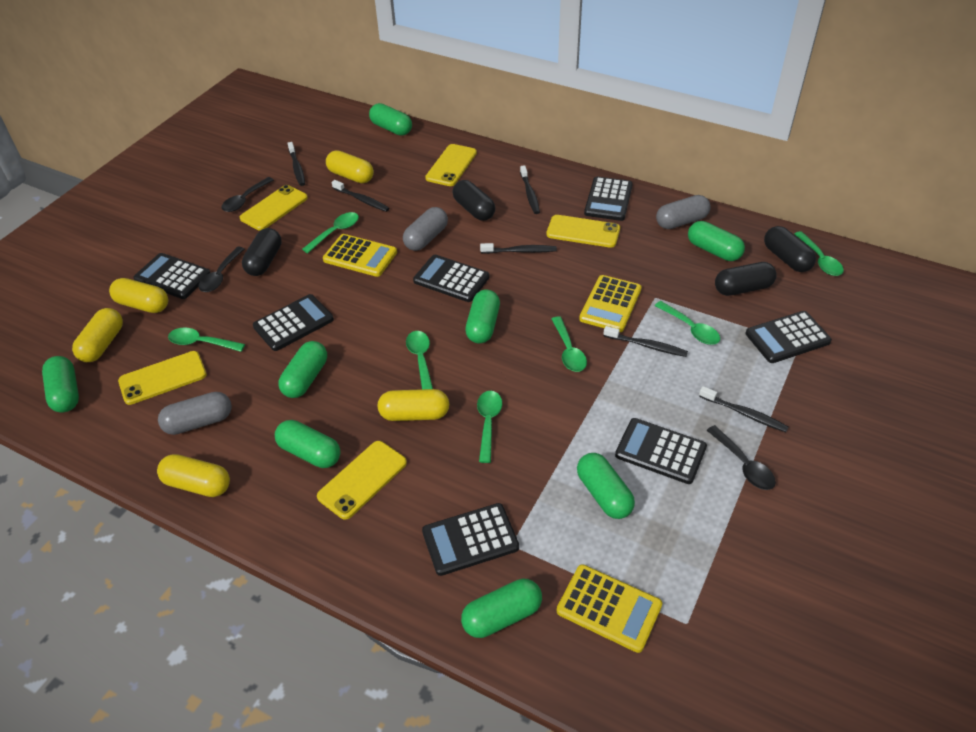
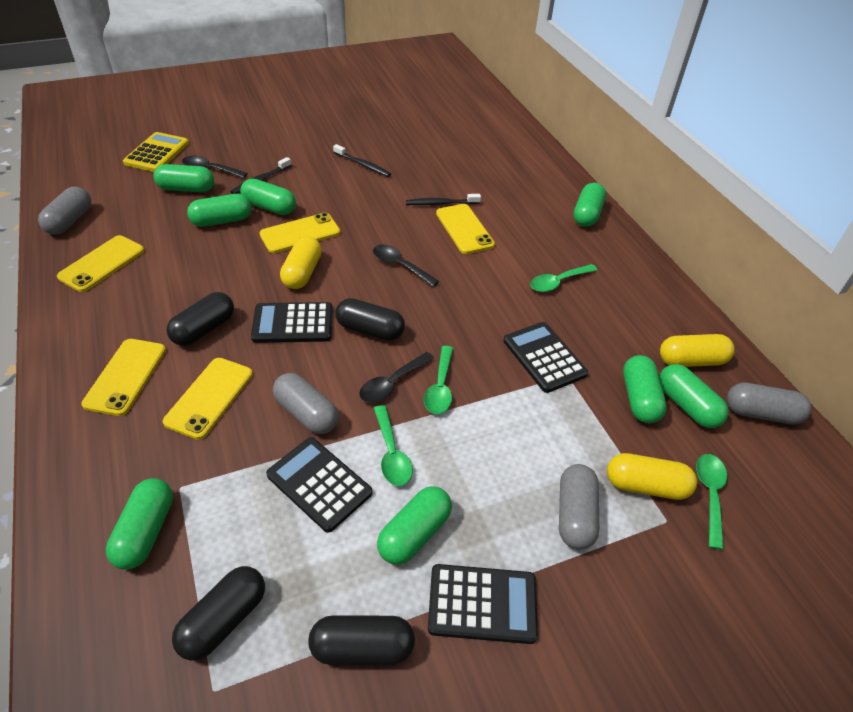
black calculator: [133,253,210,299] [253,294,334,351] [413,255,490,302] [422,503,519,576] [584,177,633,221] [615,418,707,484] [746,311,832,363] = 7 -> [251,302,333,343] [266,437,372,533] [428,564,538,644] [503,322,588,393] = 4
black toothbrush: [288,142,305,186] [332,180,390,212] [480,243,557,254] [520,165,540,214] [604,326,688,357] [699,386,789,432] = 6 -> [230,157,291,194] [333,144,391,177] [406,194,481,205] = 3
green spoon: [168,327,245,352] [302,212,359,253] [406,331,433,389] [477,391,502,463] [552,316,587,372] [655,301,720,345] [794,231,844,276] = 7 -> [374,405,413,486] [424,346,453,414] [530,264,597,292] [696,454,727,550] = 4
grey capsule: [158,392,232,435] [403,207,448,251] [656,195,711,229] = 3 -> [38,187,91,235] [273,373,339,434] [559,464,599,550] [727,383,811,424] = 4
yellow calculator: [323,234,397,277] [557,564,662,653] [579,275,642,332] = 3 -> [123,132,189,172] = 1
yellow capsule: [72,308,123,362] [109,278,168,313] [157,454,230,497] [326,150,374,183] [378,389,449,421] = 5 -> [280,236,322,289] [607,453,697,500] [660,334,735,367] = 3

